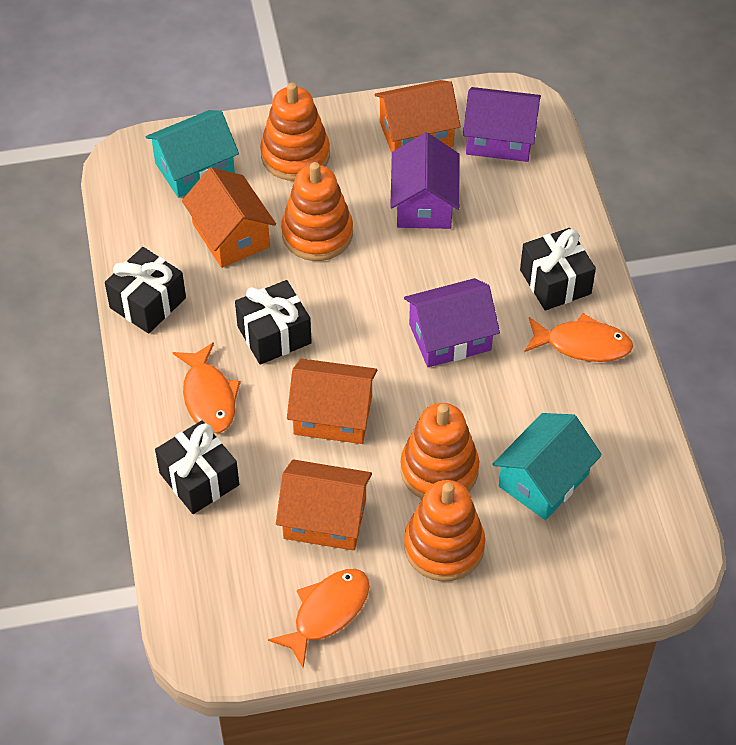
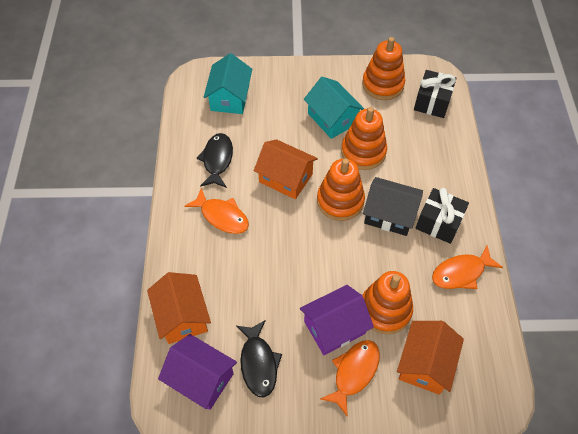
black fish: none = 0 -> [197,133,233,188] [236,320,282,397] = 2
black gift: [105,247,186,334] [155,421,239,514] [235,280,312,365] [520,228,596,310] = 4 -> [414,70,457,118] [416,188,469,244] = 2
black house: none = 0 -> [363,177,423,236] = 1
orange house: [182,167,276,268] [276,459,372,551] [287,358,377,444] [374,80,461,153] = 4 -> [147,272,211,344] [254,139,318,199] [397,321,464,395] = 3
purple house: [390,132,460,229] [404,278,500,367] [463,87,541,162] = 3 -> [158,334,237,410] [300,285,374,355] = 2

